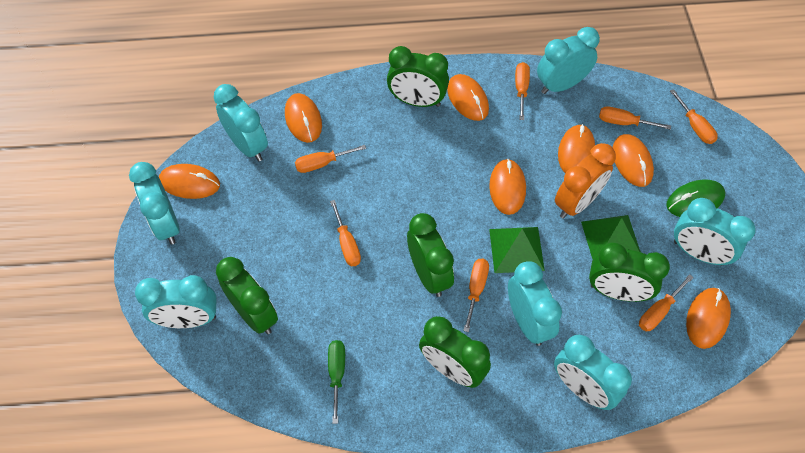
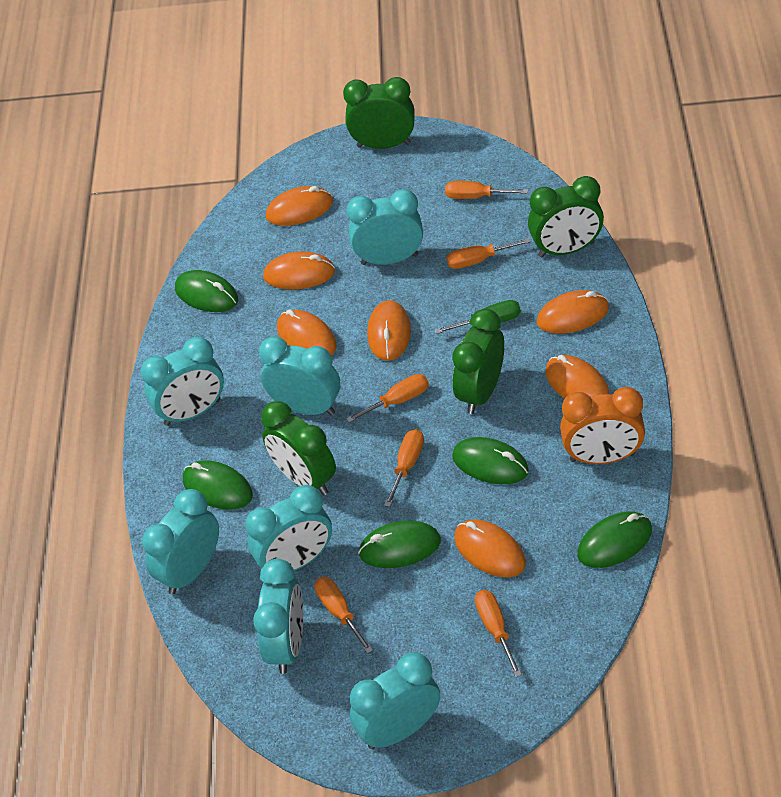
green clock: [216,257,278,334] [387,46,449,107] [407,213,454,297] [419,316,491,388] [589,242,670,302] = 5 -> [261,401,336,495] [343,77,415,149] [452,309,504,414] [528,176,604,257] = 4
green mouse: [666,179,725,217] = 1 -> [175,270,238,312] [183,460,253,510] [358,521,441,568] [452,437,529,484] [578,511,652,568] = 5
green pyramid: [489,227,545,273] [581,215,641,259] = 2 -> none = 0
orange screwdriver: [295,145,366,173] [330,200,361,266] [463,259,489,332] [515,62,530,120] [599,106,671,130] [639,274,694,331] [670,89,718,144] = 7 -> [314,576,373,654] [346,374,429,423] [384,429,424,507] [445,181,528,199] [447,238,530,269] [475,590,522,677] = 6

